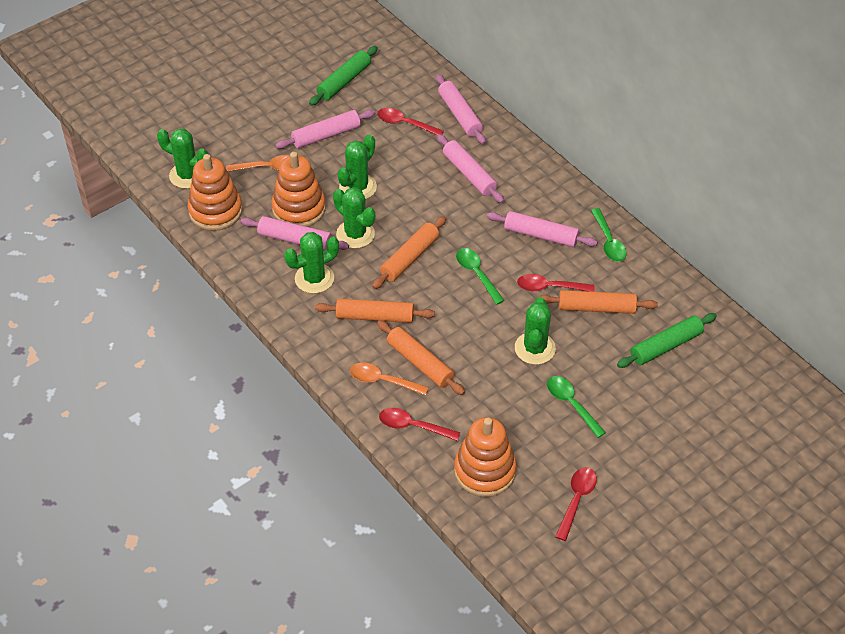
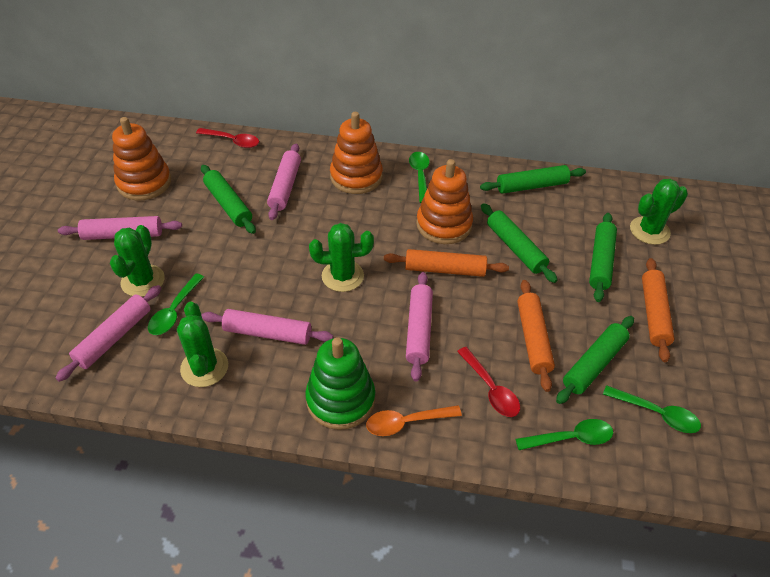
green cactus: [157,129,208,189] [284,232,339,294] [333,187,375,249] [338,135,377,200] [515,297,556,365] = 5 -> [110,225,165,297] [177,302,228,387] [309,223,374,292] [630,179,688,245] = 4
green rolling pin: [309,46,378,106] [617,313,717,368] = 2 -> [201,165,256,234] [480,165,586,194] [481,203,558,283] [556,316,634,404] [589,213,617,302] = 5
green spoon: [456,248,505,305] [547,376,606,438] [591,208,627,262] = 3 -> [148,273,204,335] [409,152,430,203] [515,419,613,450] [603,385,701,433] = 4
green stacking toy: none = 0 -> [305,337,375,430] = 1
orange rolling pin: [315,299,435,323] [372,216,446,289] [377,320,465,395] [538,290,658,314] = 4 -> [384,249,509,277] [517,280,555,392] [642,258,675,362] = 3
orange spoon: [226,155,289,172] [350,362,429,396] = 2 -> [366,405,462,436] = 1
red spoon: [377,108,444,135] [379,408,460,441] [517,274,594,292] [555,467,597,541] = 4 -> [196,128,259,148] [457,347,520,417] = 2

